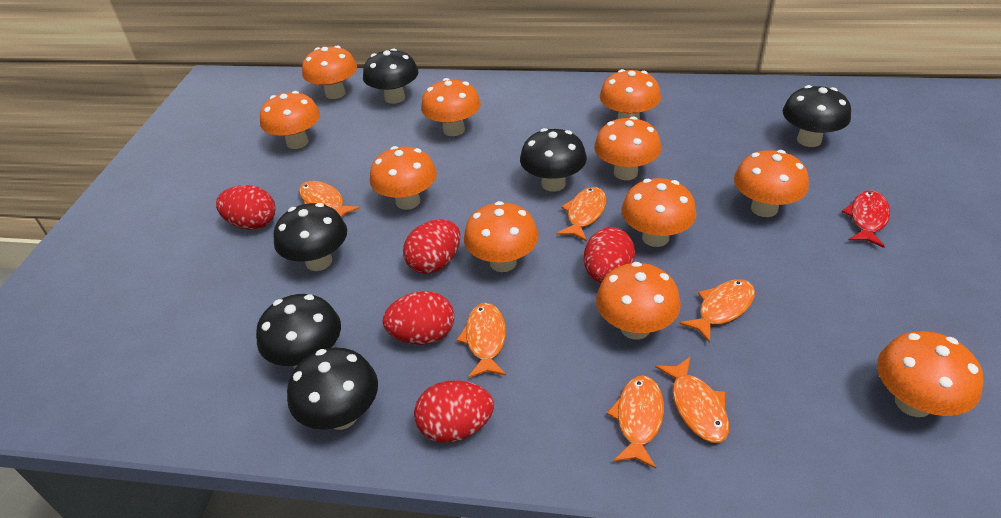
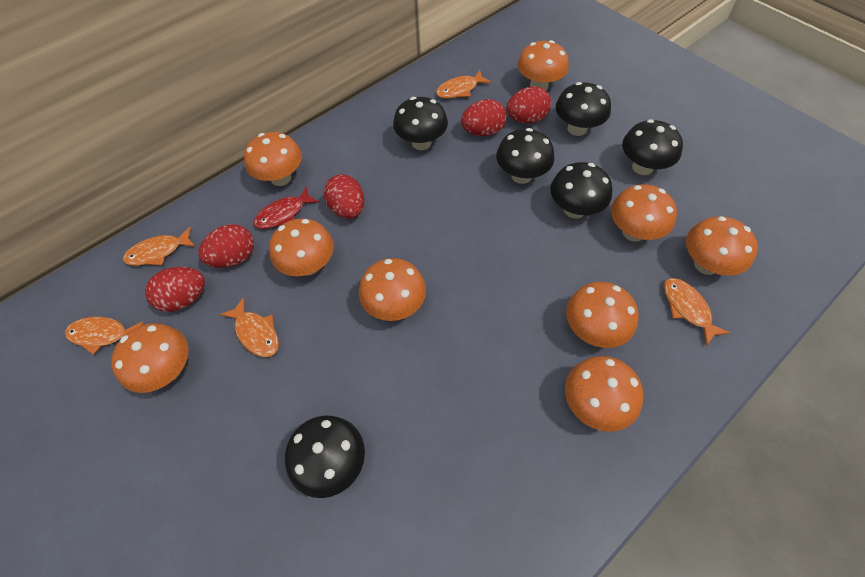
orange fish: [299,181,360,218] [457,303,506,378] [557,187,606,242] [607,376,664,469] [655,357,729,443] [679,279,755,343] = 6 -> [65,317,144,355] [123,227,196,266] [220,297,279,357] [436,70,491,98] [664,278,731,346] = 5
orange mushroom: [260,91,320,149] [302,46,357,99] [370,146,437,210] [421,78,481,136] [464,201,539,272] [594,117,661,180] [596,262,681,339] [600,69,661,119] [622,178,697,247] [734,150,809,217] [877,331,983,417] = 11 -> [111,323,189,393] [244,132,302,186] [269,218,334,276] [359,258,426,321] [517,40,569,90] [565,356,644,432] [566,282,638,348] [611,184,677,242] [686,216,758,276] = 9

